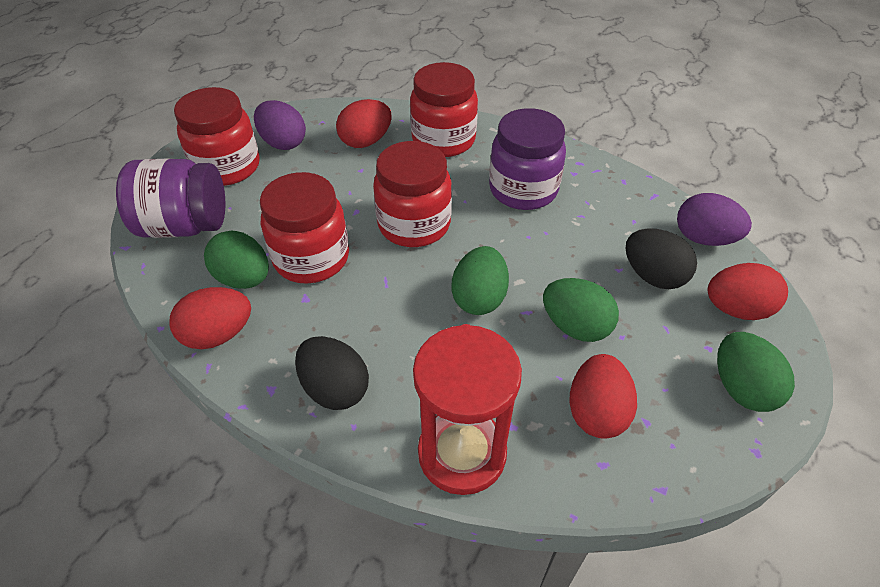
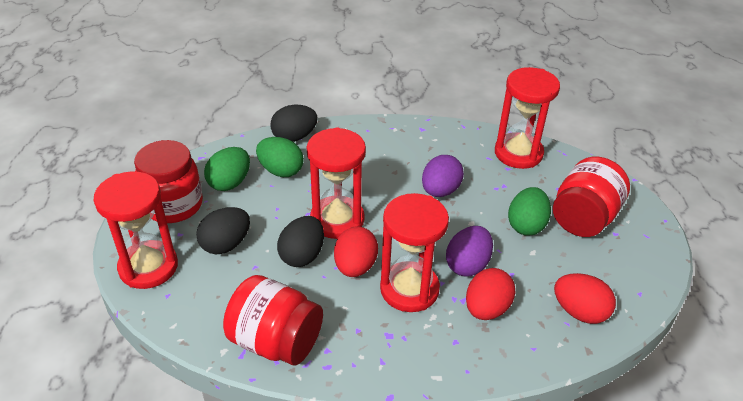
black egg: [295,336,369,410] [626,228,697,289] = 2 -> [196,207,250,254] [270,105,318,142] [277,216,324,267] = 3
green egg: [204,231,269,289] [452,246,509,315] [543,278,619,342] [717,332,795,412] = 4 -> [204,147,250,191] [256,137,304,177] [508,187,551,235] = 3
purple jar: [116,158,226,238] [489,108,566,210] = 2 -> none = 0
red egg: [169,287,251,349] [336,99,392,148] [569,354,637,439] [708,263,788,320] = 4 -> [334,226,378,277] [466,268,516,320] [554,273,616,324] = 3
red hourglass: [413,324,522,495] = 1 -> [94,171,178,289] [307,128,366,239] [380,193,449,312] [495,67,560,169] = 4
red jar: [174,87,260,186] [260,172,349,284] [373,141,452,247] [410,62,478,157] = 4 -> [134,140,203,223] [223,275,323,365] [553,157,630,237] = 3

